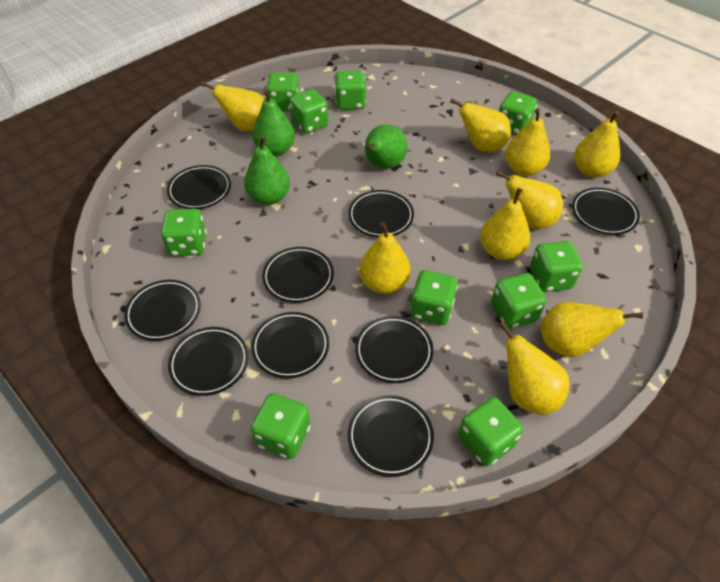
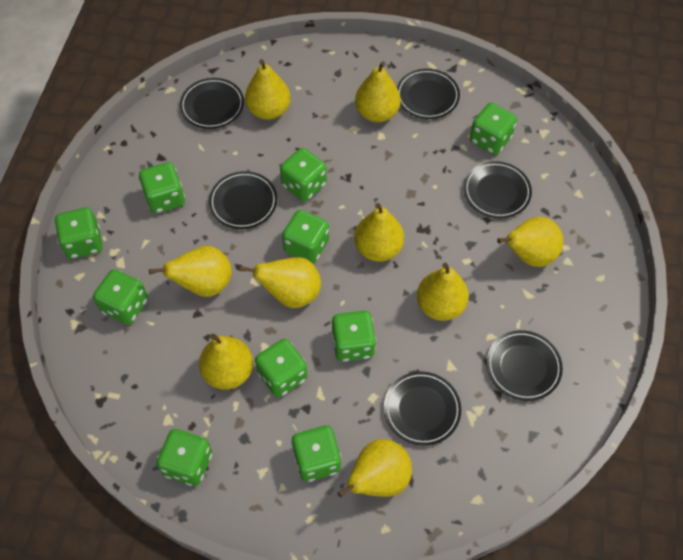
black plate: [124,280,201,341] [167,165,231,209] [168,327,248,396] [251,312,329,378] [262,247,334,303] [348,190,414,237] [348,395,434,477] [355,316,433,383] [572,187,640,235] = 9 -> [180,78,244,129] [209,171,277,229] [384,371,461,446] [397,69,460,119] [464,161,532,218] [486,330,563,401] = 6
green pear: [244,136,290,205] [252,90,295,156] [365,124,407,169] = 3 -> none = 0

